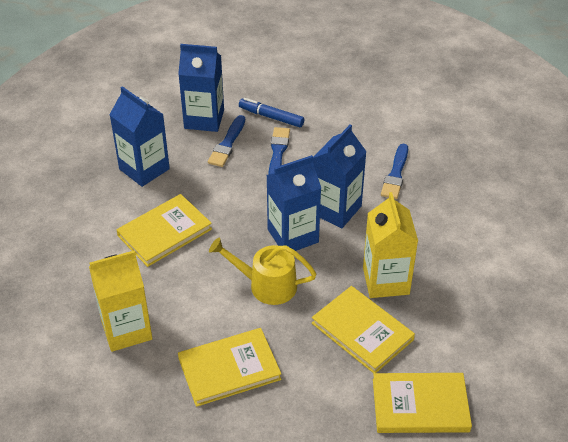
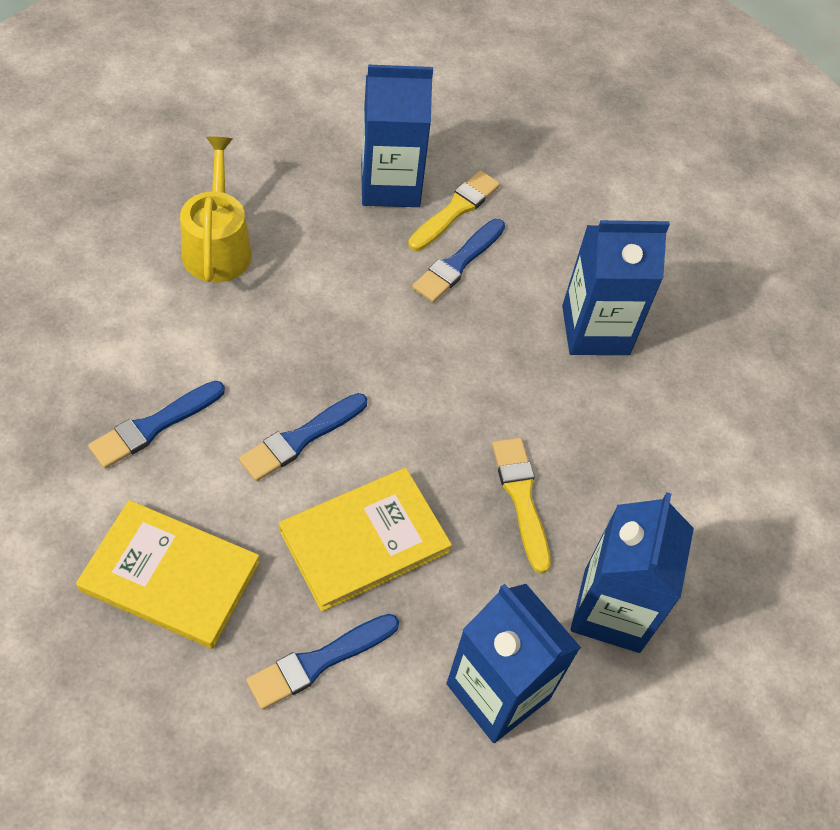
blue brush: [208,115,245,167] [268,127,290,174] [381,144,408,199] = 3 -> [88,381,225,468] [239,393,367,481] [246,614,399,710] [412,219,505,303] = 4
blue marker: [239,98,304,127] = 1 -> none = 0
yellow book: [116,194,212,267] [178,328,281,407] [312,286,415,373] [373,373,472,433] = 4 -> [76,500,260,649] [279,468,452,612] = 2
yellow brush: none = 0 -> [408,170,500,251] [492,438,551,573] = 2
yellow carton: [89,250,153,352] [363,192,418,298] = 2 -> none = 0

